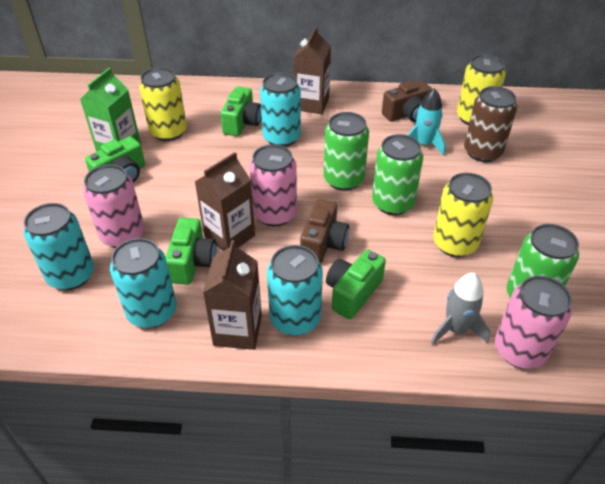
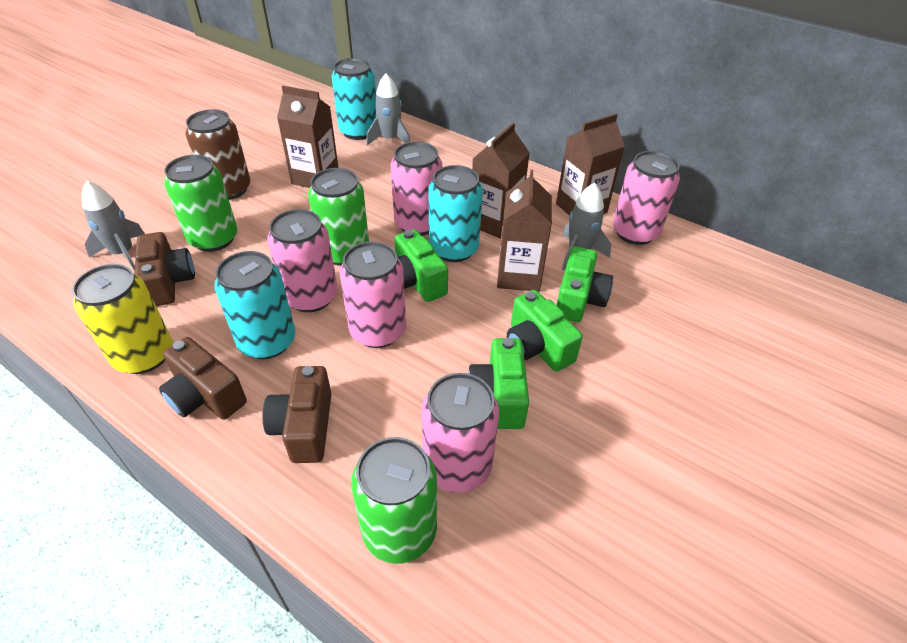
brown camera: [300,199,349,263] [382,81,432,122] = 2 -> [134,232,195,306] [159,337,247,420] [262,366,332,463] = 3
brown carton: [195,152,255,251] [203,240,262,350] [294,27,331,114] = 3 -> [277,86,339,188] [472,123,530,239] [497,170,552,292] [556,114,625,216] = 4
green carton: [80,68,141,152] = 1 -> none = 0
grey rocket: [431,273,490,345] = 1 -> [82,180,145,270] [366,73,410,146] [562,183,611,270] = 3
pink can: [83,165,145,248] [249,144,297,226] [495,276,572,369] = 3 -> [267,209,337,312] [339,241,406,348] [391,142,442,235] [421,373,499,493] [613,151,680,245] = 5
turquoise can: [23,203,94,290] [110,238,176,328] [260,73,301,147] [267,245,323,336] = 4 -> [214,251,295,359] [331,58,376,140] [428,165,483,262] = 3
turquoise rocket: [407,88,445,156] = 1 -> none = 0
yellow can: [139,67,187,141] [433,173,493,257] [457,54,506,125] = 3 -> [72,264,172,374] = 1

